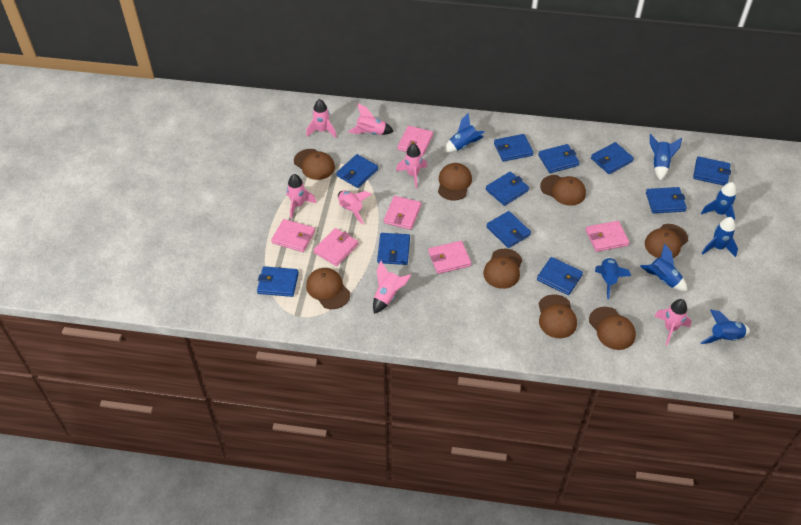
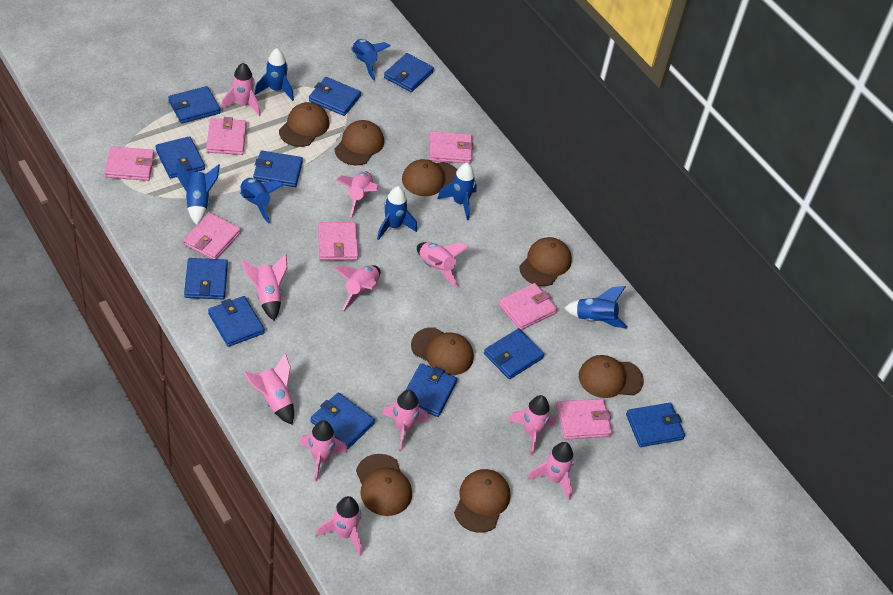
pink rocket: [286,174,317,219] [306,99,337,138] [338,191,371,225] [348,103,394,135] [373,261,411,314] [396,143,427,188] [654,299,692,345] = 7 -> [221,63,261,116] [242,254,287,320] [243,353,294,425] [300,420,347,482] [316,496,362,556] [334,265,380,311] [336,171,378,218] [382,390,429,451] [417,242,469,287] [509,395,556,456] [527,442,574,501] = 11
pink wallet: [271,219,315,252] [313,228,358,266] [384,196,421,230] [397,125,433,156] [428,241,471,274] [586,221,630,252] = 6 -> [105,146,154,181] [183,212,241,259] [206,117,247,155] [318,222,358,260] [429,131,473,164] [498,283,557,330] [557,399,612,440] = 7

